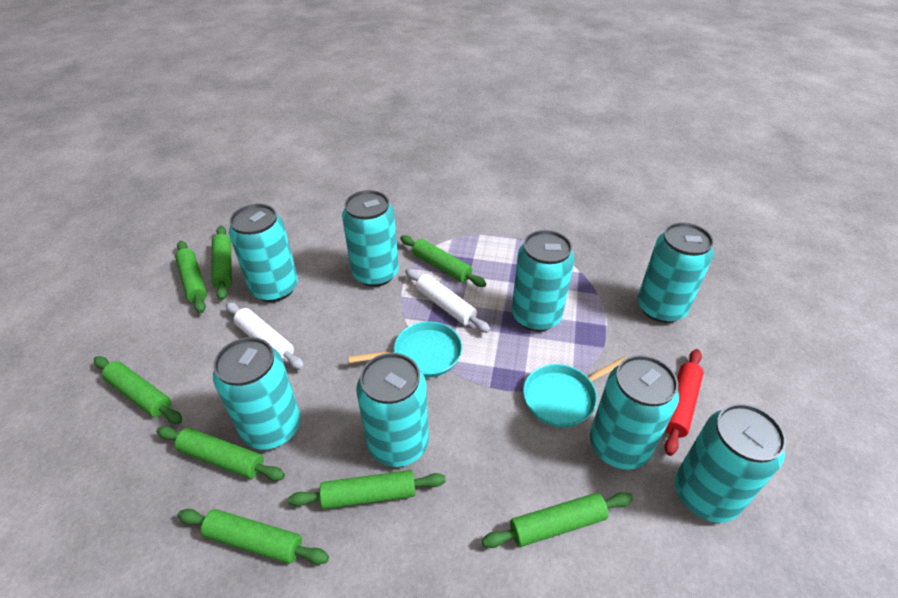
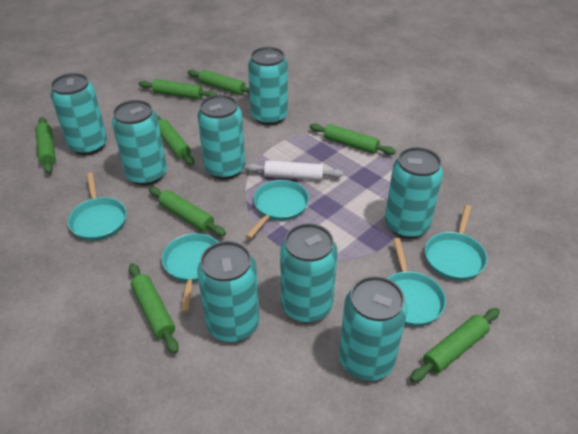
red rolling pin: [664,349,704,456] = 1 -> none = 0
turquoise pan: [348,321,462,377] [523,356,627,427] = 2 -> [68,172,127,241] [162,233,218,313] [246,180,309,239] [387,238,446,326] [425,205,487,281] = 5
white rolling pin: [226,302,304,370] [405,268,491,333] = 2 -> [245,160,343,181] = 1

